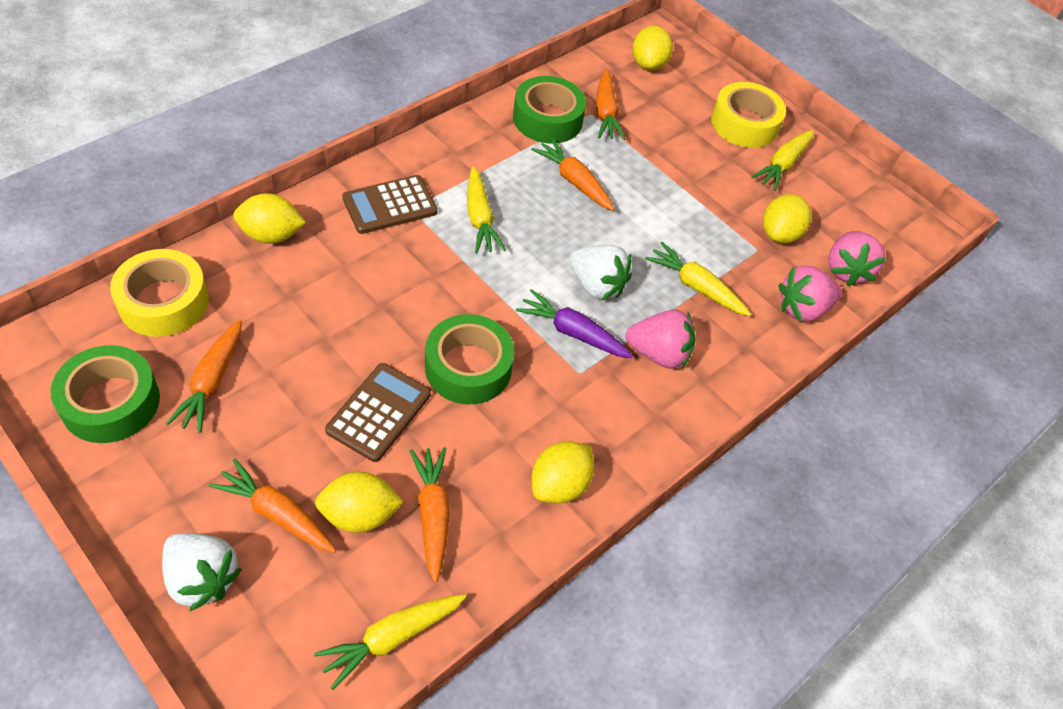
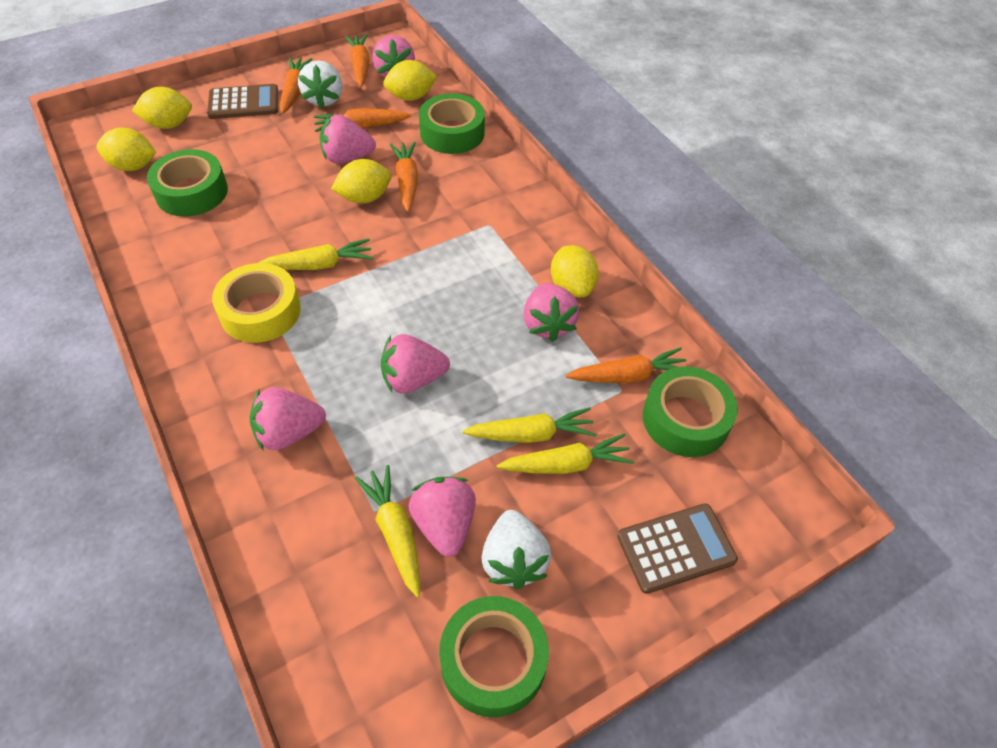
green tape: [51,345,160,443] [425,314,515,404] [513,76,586,144] = 3 -> [147,149,228,217] [419,93,485,154] [439,596,549,717] [643,366,738,457] = 4
pink strawberry: [625,310,696,369] [778,266,842,322] [828,231,886,286] = 3 -> [250,387,326,450] [320,115,376,164] [372,35,415,77] [381,334,450,394] [409,477,476,557] [523,283,580,342] = 6
purple carrot: [516,289,633,358] = 1 -> none = 0
yellow tape: [110,249,209,337] [711,82,786,148] = 2 -> [212,263,301,343] = 1

